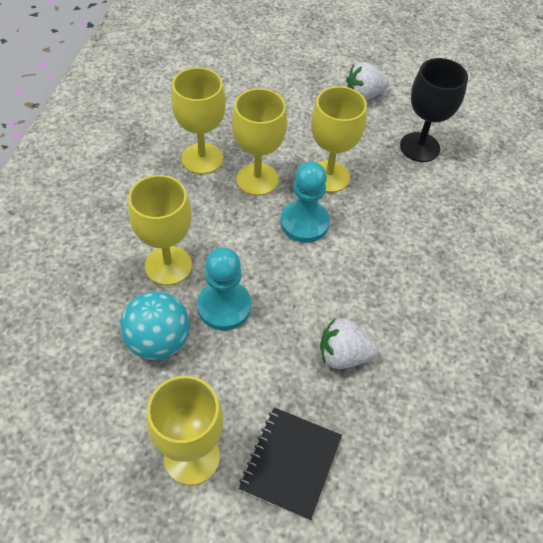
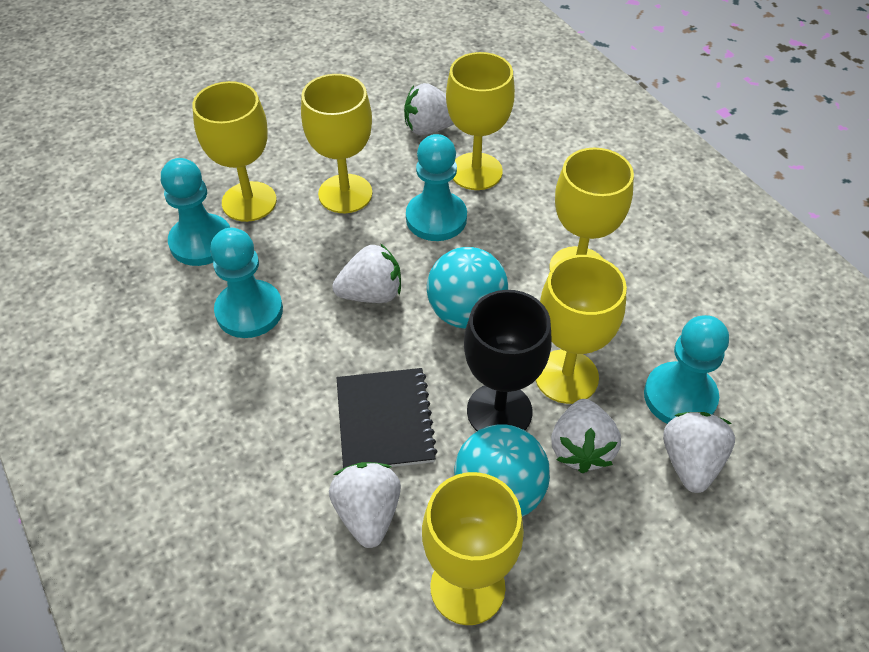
turquoise ball: [120,291,190,360] = 1 -> [427,247,508,329] [454,425,550,517] = 2
turquoise pawn: [197,248,251,330] [280,161,330,243] = 2 -> [161,158,230,266] [210,228,283,338] [406,134,467,241] [644,315,729,424] = 4
white strawberry: [320,318,379,369] [346,62,389,100] = 2 -> [329,462,401,548] [332,243,401,303] [404,83,454,135] [551,399,621,473] [663,412,735,493] = 5
yellow goblet: [128,175,192,285] [146,376,223,485] [171,67,226,174] [232,88,287,196] [311,86,367,193] = 5 -> [192,81,277,222] [301,74,372,213] [422,472,524,625] [446,52,515,190] [536,255,627,404] [549,148,634,271] = 6

